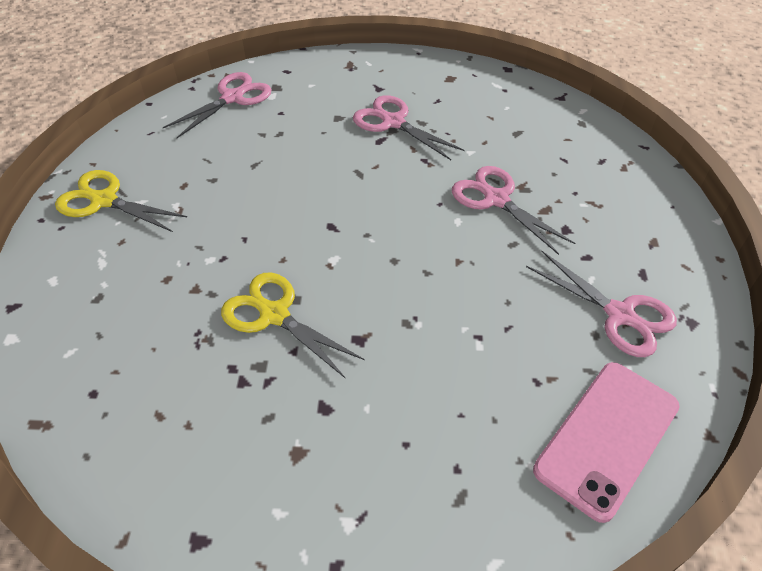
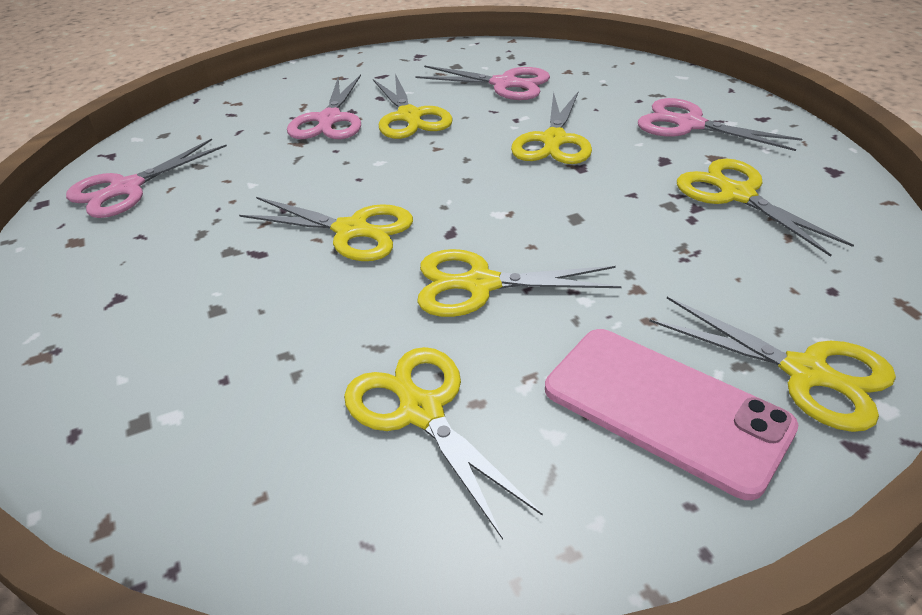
yellow scissors: [55,170,187,232] [221,272,364,379] = 2 -> [239,197,413,261] [344,347,543,540] [373,74,453,139] [417,249,622,317] [511,91,592,164] [649,297,896,432] [677,159,854,257] = 7

